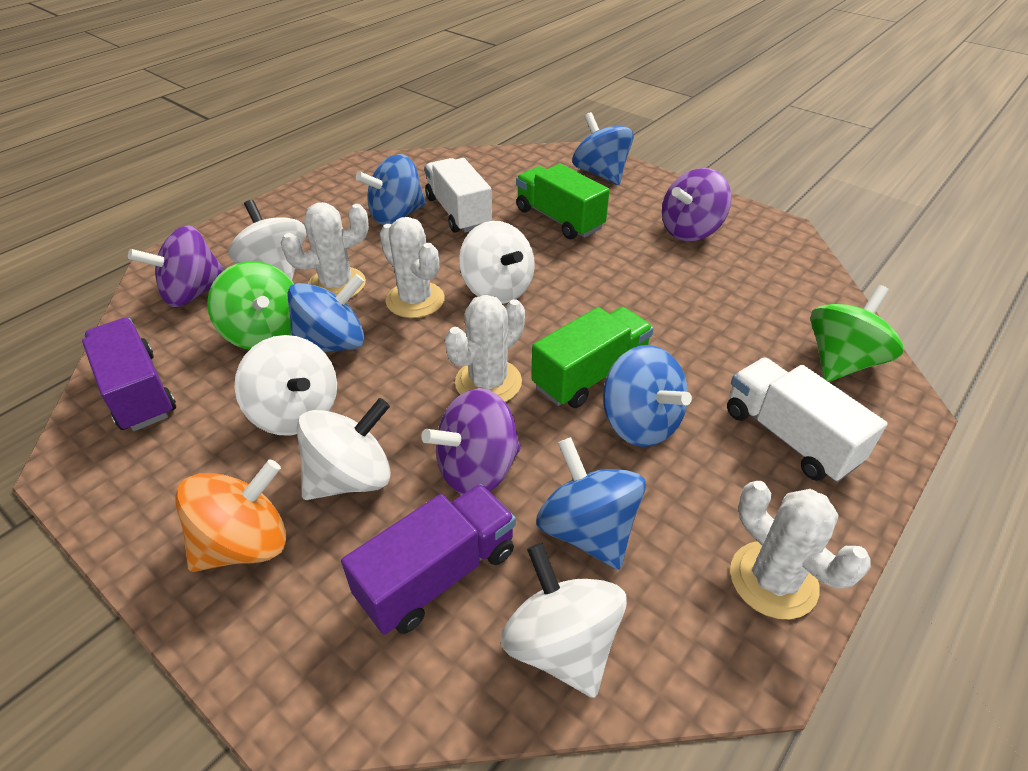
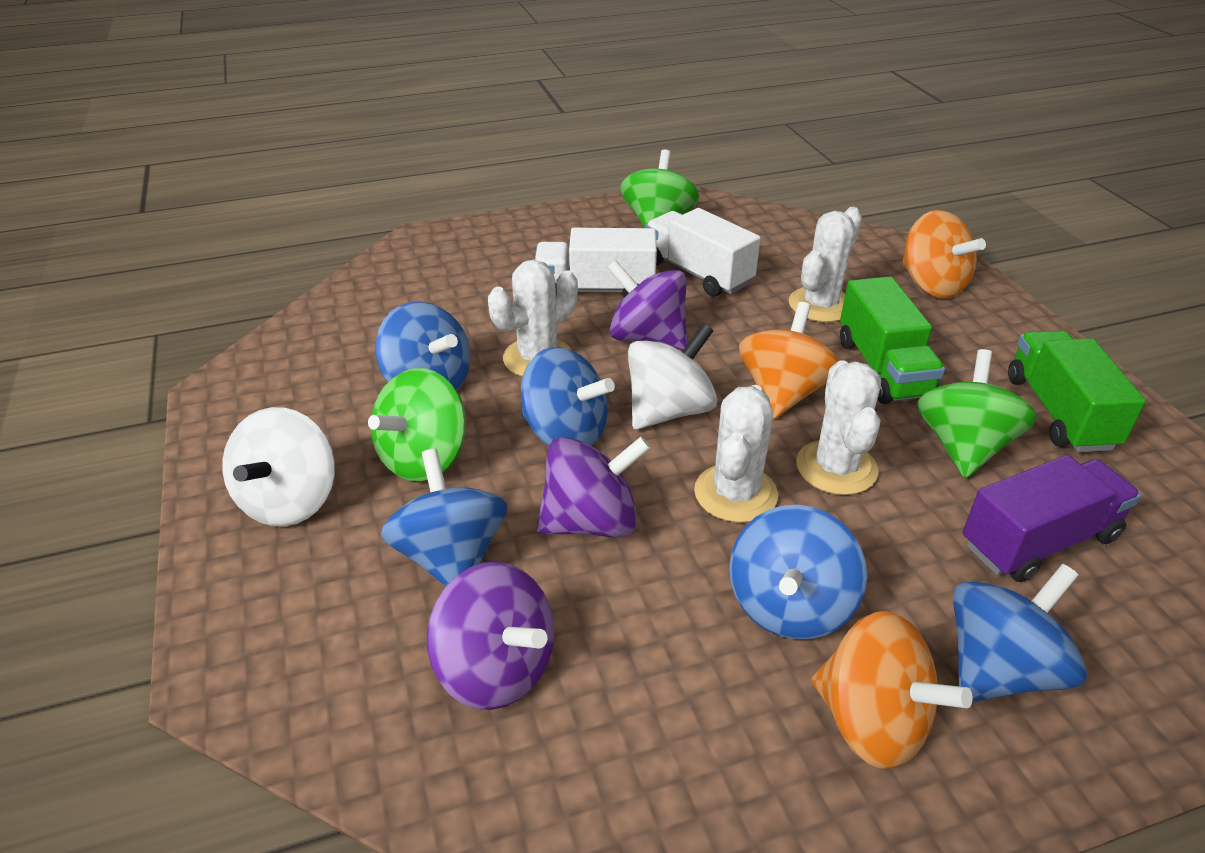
green spinning top: [207,261,294,350] [810,285,903,382] = 2 -> [368,368,466,482] [620,149,699,228] [917,349,1037,478] = 3
orange spinning top: [175,460,287,572] = 1 -> [739,302,840,419] [812,611,973,769] [902,210,986,298] = 3
purple truck: [82,318,176,431] [341,484,516,635] = 2 -> [963,455,1141,582] = 1
white spinning top: [229,200,306,280] [234,335,337,436] [297,398,391,500] [459,221,535,304] [501,543,627,698] = 5 -> [222,407,335,527] [628,323,717,430] = 2

